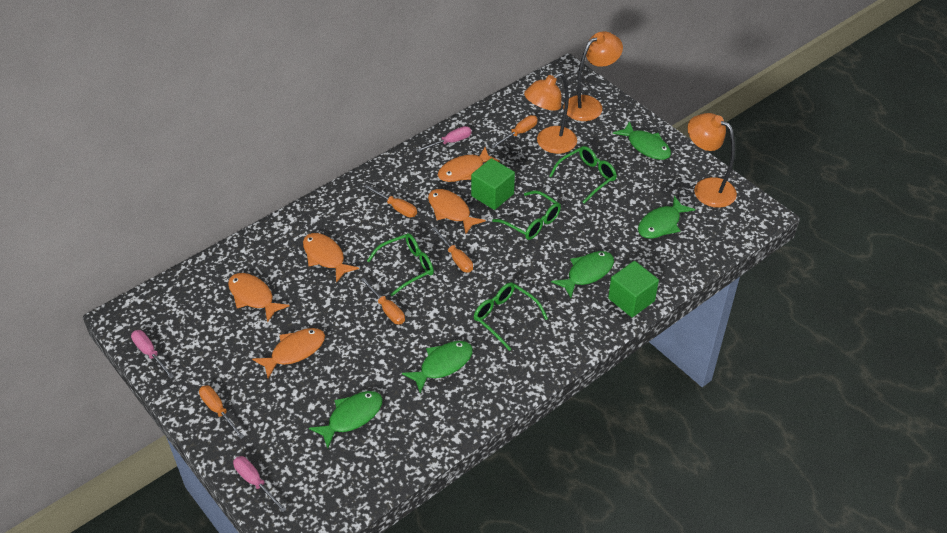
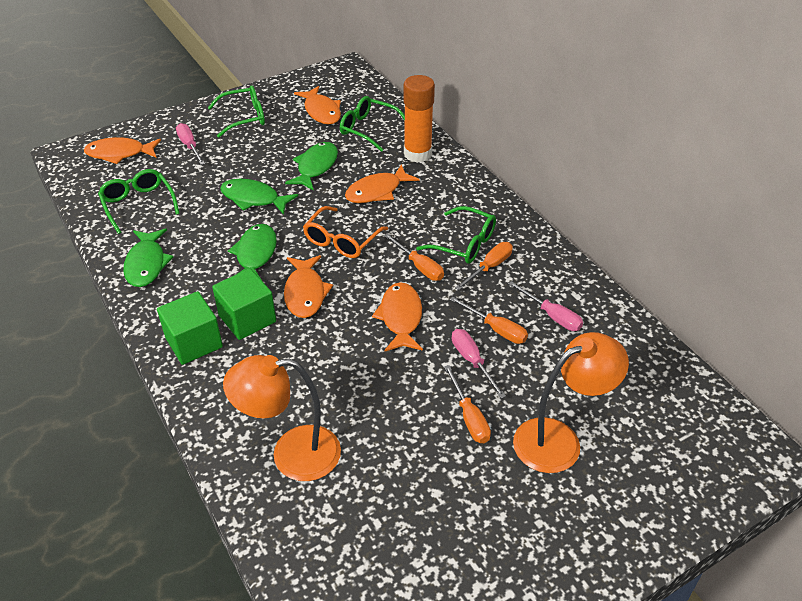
green fish: [309,391,383,448] [402,341,473,394] [551,251,614,298] [613,121,671,160] [638,196,695,239] = 5 -> [123,228,173,287] [220,179,298,214] [228,224,277,279] [285,142,338,191] = 4
orange glasses: none = 0 -> [303,206,388,258] = 1
orange glue stick: none = 0 -> [403,75,435,163] = 1
orange lamp: [524,73,577,154] [563,31,623,121] [687,113,737,208] = 3 -> [223,355,341,481] [513,332,629,473] = 2
orange screwdriver: [199,385,245,439] [360,277,405,324] [364,185,417,217] [432,227,473,272] [491,115,538,148] = 5 -> [383,233,444,281] [444,365,491,443] [449,296,528,344] [455,242,513,290] = 4

